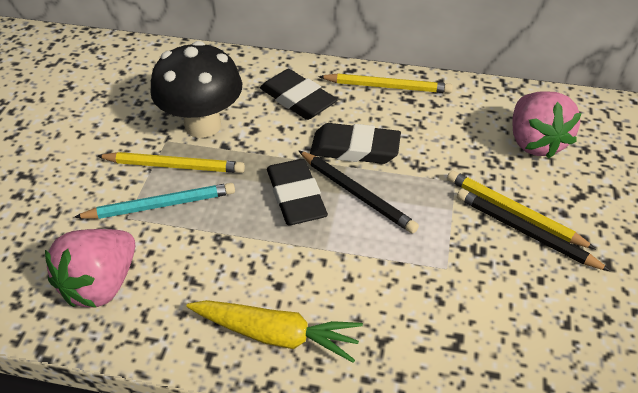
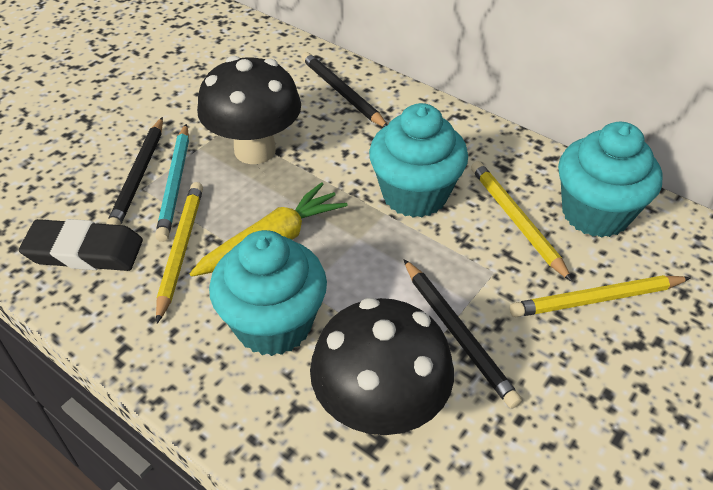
black eraser: [260,69,338,120] [267,159,328,225] [310,123,401,164] = 3 -> [19,219,143,271] = 1
black mushroom: [150,41,242,138] = 1 -> [197,56,301,164] [310,298,454,435] = 2
black pencil: [299,151,419,234] [457,189,610,271] = 2 -> [106,117,163,225] [301,52,387,127] [403,259,522,409] = 3
pink strawberry: [45,229,135,308] [512,91,582,159] = 2 -> none = 0
turquoise cupcake: none = 0 -> [209,230,327,356] [369,103,468,218] [558,122,663,238] = 3

